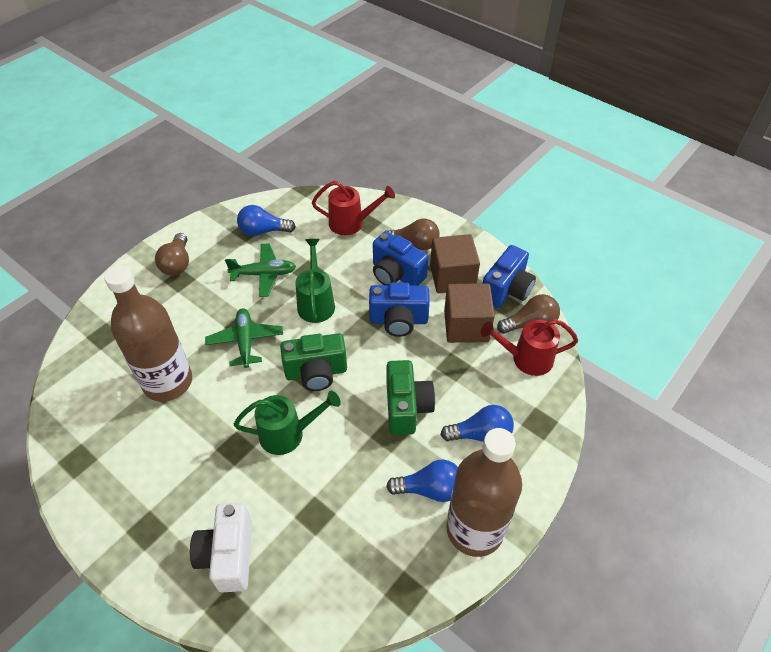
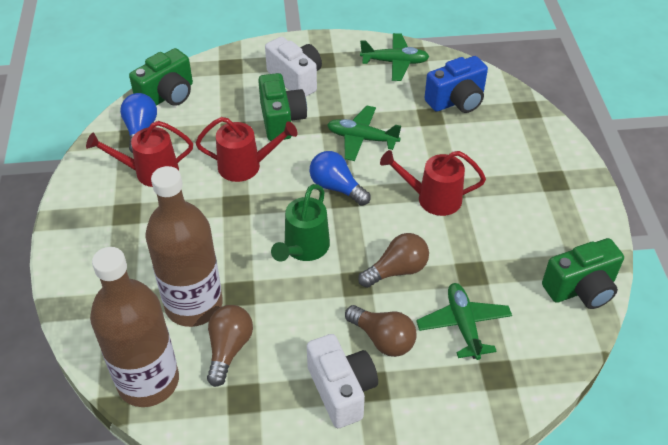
blue camera: [369,283,430,337] [373,231,428,286] [483,245,536,308] = 3 -> [424,56,488,113] = 1
blue light bulb: [237,205,296,236] [386,459,458,502] [440,405,514,442] = 3 -> [120,93,157,153] [310,151,371,206] = 2
brown cube: [430,234,480,293] [444,283,495,343] = 2 -> none = 0
green camera: [280,333,347,391] [387,360,435,435] = 2 -> [129,48,193,106] [258,73,307,141] [542,238,624,309] = 3
green plane: [205,308,283,368] [225,243,296,297] = 2 -> [327,106,401,161] [360,33,429,81] [416,283,512,360] = 3
green watering can: [234,391,341,455] [295,239,335,323] = 2 -> [271,184,330,262] = 1
red watering can: [312,181,395,235] [481,319,578,376] = 2 -> [86,121,193,187] [196,117,298,182] [380,150,486,216] = 3
white camera: [190,503,252,592] = 1 -> [265,37,322,97] [307,334,378,428] = 2

